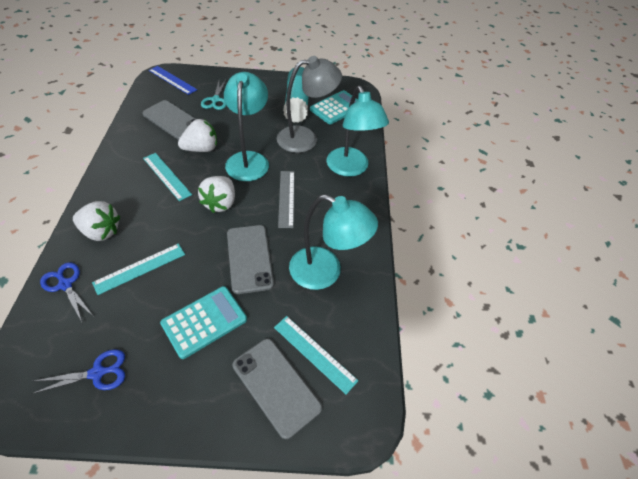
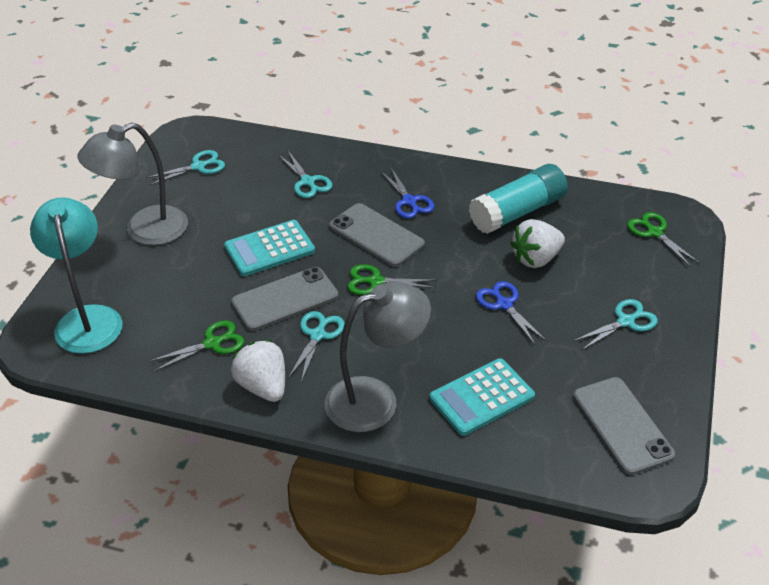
blue ruler: [149,66,197,95] = 1 -> none = 0
green scissors: none = 0 -> [149,320,244,371] [348,264,437,295] [627,212,700,267] = 3
grey lamp: [277,56,342,153] = 1 -> [78,123,188,245] [325,281,431,432] = 2
grey ruler: [278,171,294,228] = 1 -> none = 0
turquoise lamp: [224,72,269,181] [289,194,378,290] [327,86,389,177] = 3 -> [30,197,123,354] = 1
turquoise ruler: [92,244,185,295] [143,153,192,201] [274,316,359,395] = 3 -> none = 0
turquoise scissors: [201,80,226,110] = 1 -> [146,150,225,185] [278,151,332,198] [288,311,345,382] [573,299,658,350] = 4
white strawberry: [73,201,120,241] [178,119,217,152] [198,176,235,213] = 3 -> [231,340,285,402] [510,219,565,268] = 2

